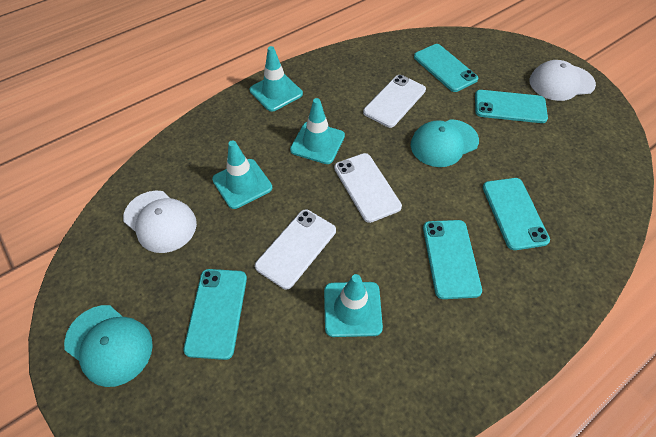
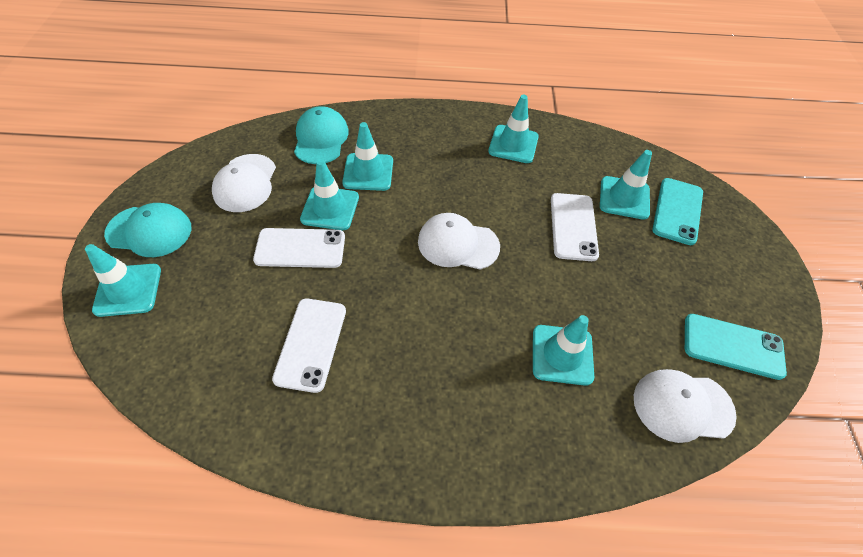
turquoise phone: [183,269,247,360] [414,44,478,92] [423,220,482,299] [475,90,548,123] [483,178,550,250] = 5 -> [652,178,703,245] [685,314,787,380] = 2
turquoise traffic cone: [212,140,272,209] [250,46,303,112] [290,98,345,164] [324,274,383,337] = 4 -> [85,244,161,317] [300,159,359,230] [342,122,393,191] [488,95,539,163] [533,315,594,386] [600,150,652,220] = 6
white cap: [123,191,197,253] [530,60,596,101] = 2 -> [212,154,276,212] [418,213,500,270] [634,369,737,443] = 3

